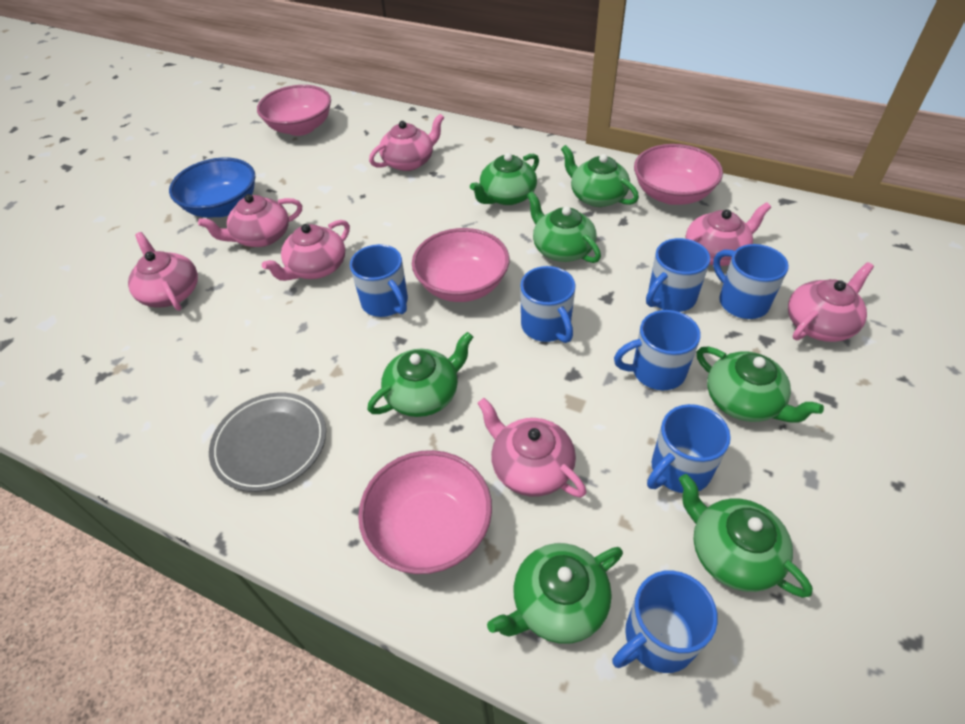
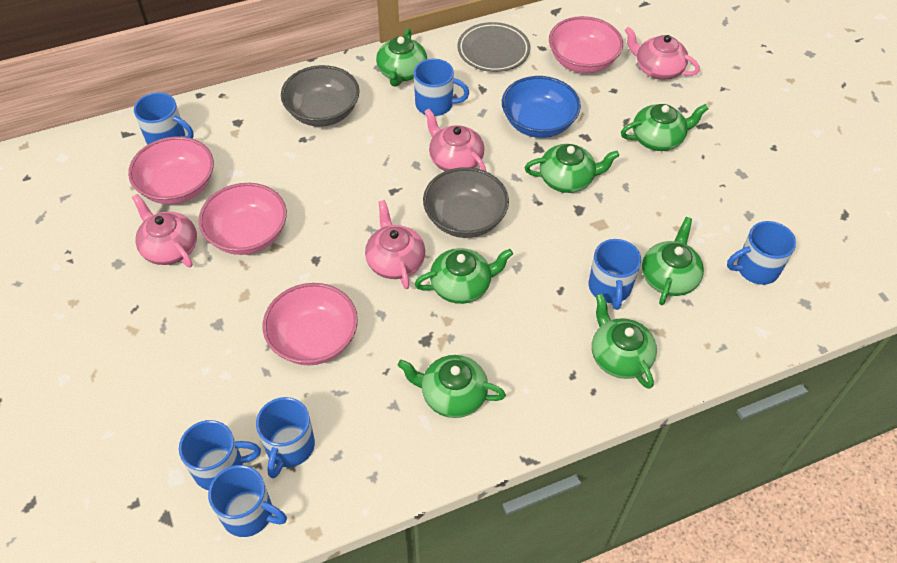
grey bowl: none = 0 -> [281,65,359,127] [423,167,509,238] = 2
pink teapot: [128,232,198,311] [198,194,302,247] [262,220,350,281] [369,114,444,171] [477,398,586,497] [685,202,771,266] [788,262,874,342] = 7 -> [132,194,197,267] [365,200,425,289] [424,109,486,171] [624,27,700,80] = 4

